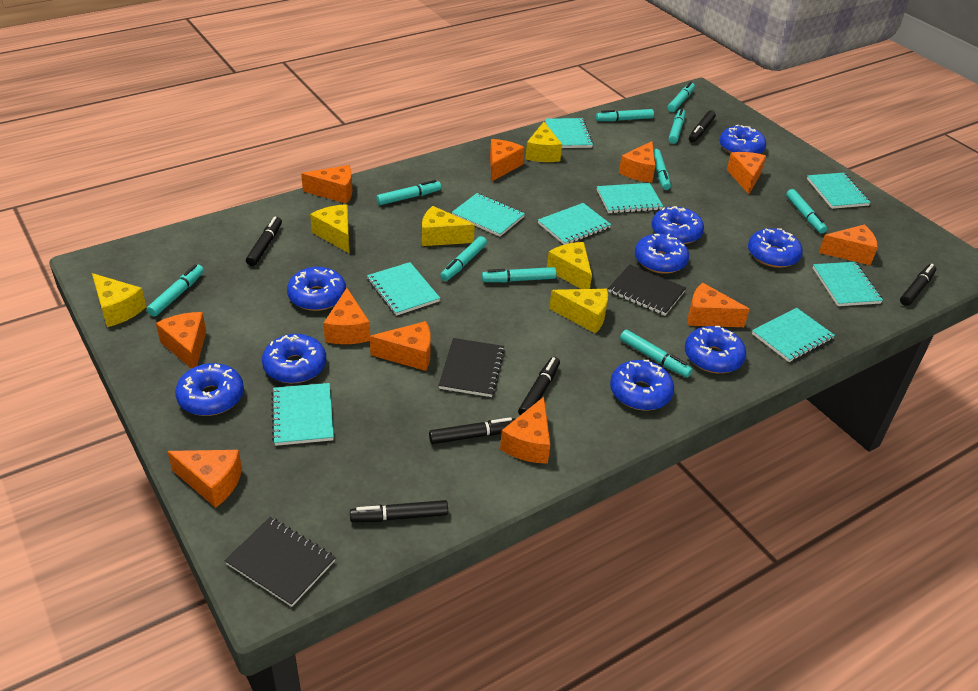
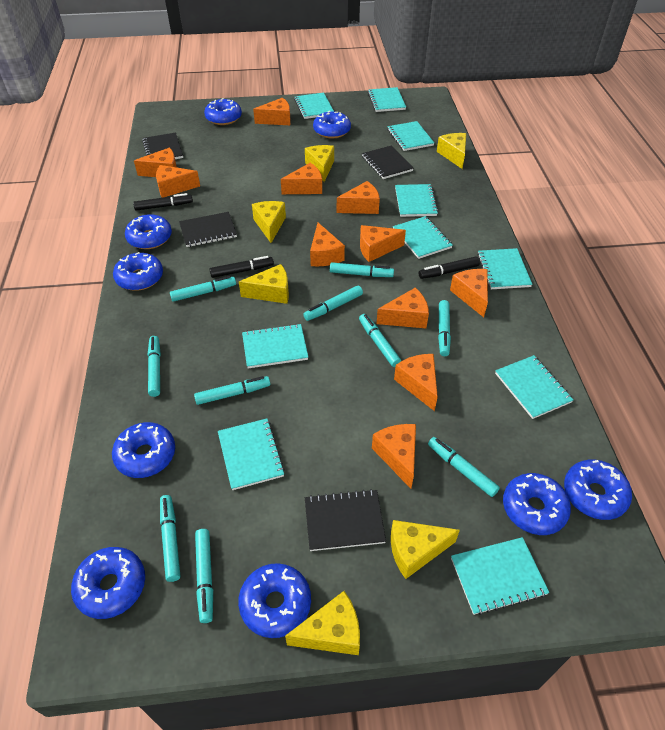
black marker: [246,217,282,266] [350,500,448,522] [429,417,515,444] [518,357,560,415] [689,110,716,143] [900,264,936,306] = 6 -> [133,193,193,211] [210,256,274,278] [418,256,480,279] = 3
black notebook: [225,517,336,607] [439,338,505,397] [608,264,686,316] = 3 -> [142,133,183,159] [179,212,237,247] [305,489,386,551] [362,146,414,179] = 4
turquoise notebook: [271,383,334,446] [367,262,440,316] [452,193,525,237] [538,203,611,245] [545,118,594,148] [597,183,663,214] [752,308,835,362] [807,173,871,209] [813,262,883,306] = 9 -> [218,418,285,490] [242,324,308,368] [294,93,334,119] [368,87,406,112] [387,121,434,151] [393,216,453,259] [395,184,438,217] [451,537,549,615] [477,248,532,289] [495,355,573,419] = 10

